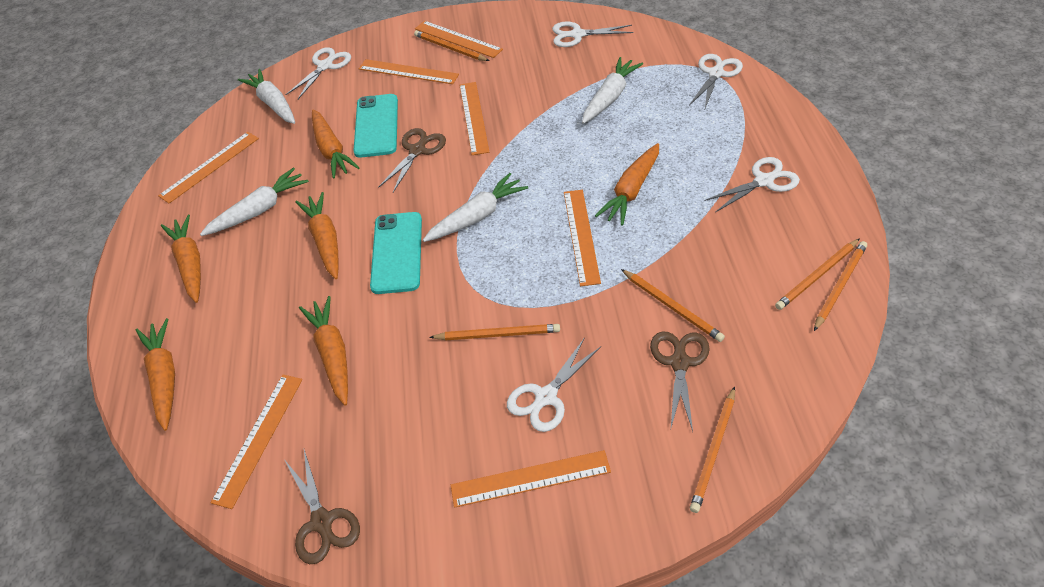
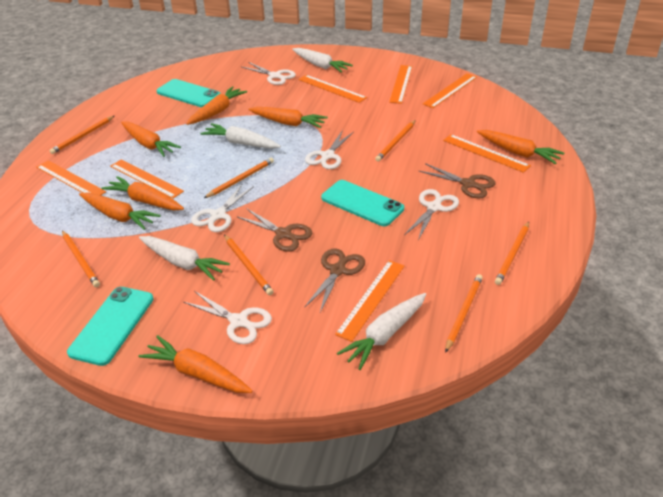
orange carrot: [136,318,175,431] [161,215,201,303] [295,192,339,279] [299,296,348,406] [312,110,360,179] [595,143,659,226] = 6 -> [79,192,161,230] [101,176,184,210] [121,121,181,157] [139,335,253,393] [186,86,247,125] [248,107,328,128] [477,130,564,164] = 7
orange pencil: [414,30,489,61] [429,324,560,340] [621,269,725,342] [690,386,735,513] [775,238,860,310] [814,241,867,331] = 6 -> [49,116,114,154] [62,230,100,287] [204,158,274,198] [224,234,273,295] [375,120,416,162] [445,274,483,353] [495,222,529,285] = 7
turquoise phone: [353,94,398,158] [370,212,422,294] = 2 -> [67,287,154,366] [156,79,221,107] [321,180,404,226] = 3

